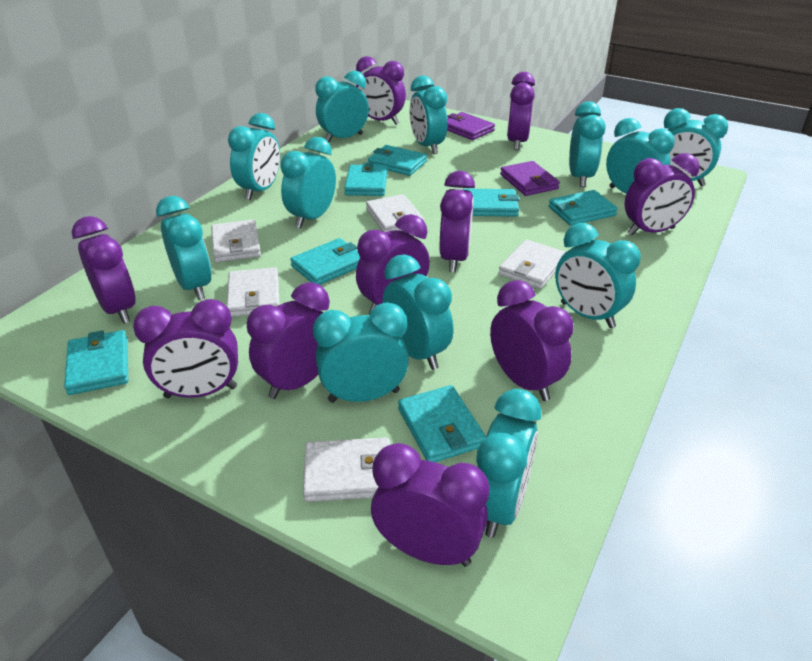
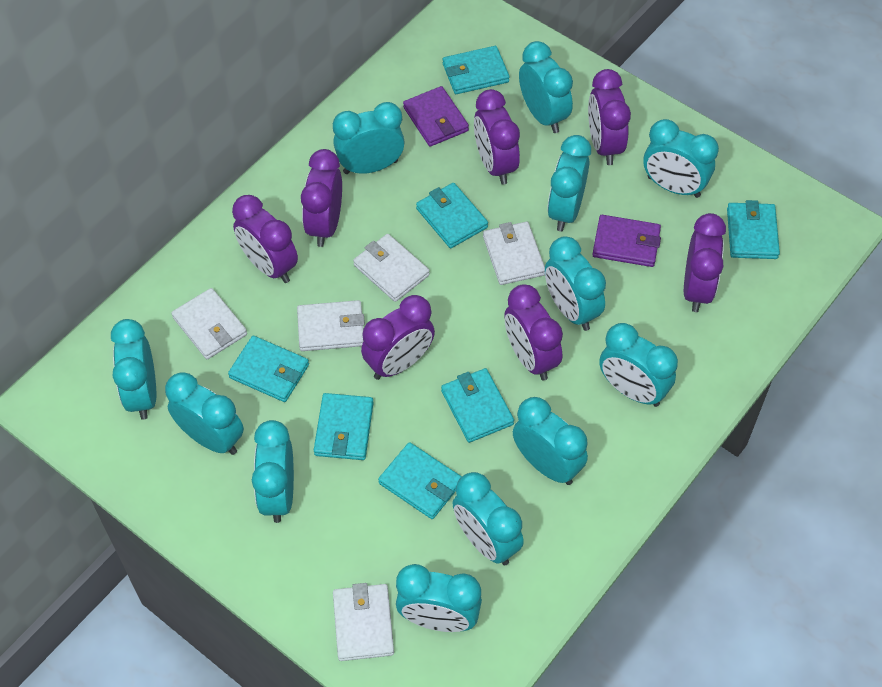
purple clock: [72,216,136,324] [133,299,238,398] [247,282,330,399] [356,56,406,125] [356,214,430,312] [371,443,490,566] [440,171,475,272] [490,280,574,401] [507,72,535,150] [624,153,700,236] = 10 -> [232,195,298,283] [301,149,342,247] [361,295,435,380] [474,89,520,185] [504,284,563,381] [588,69,631,165] [684,213,726,312] = 7

